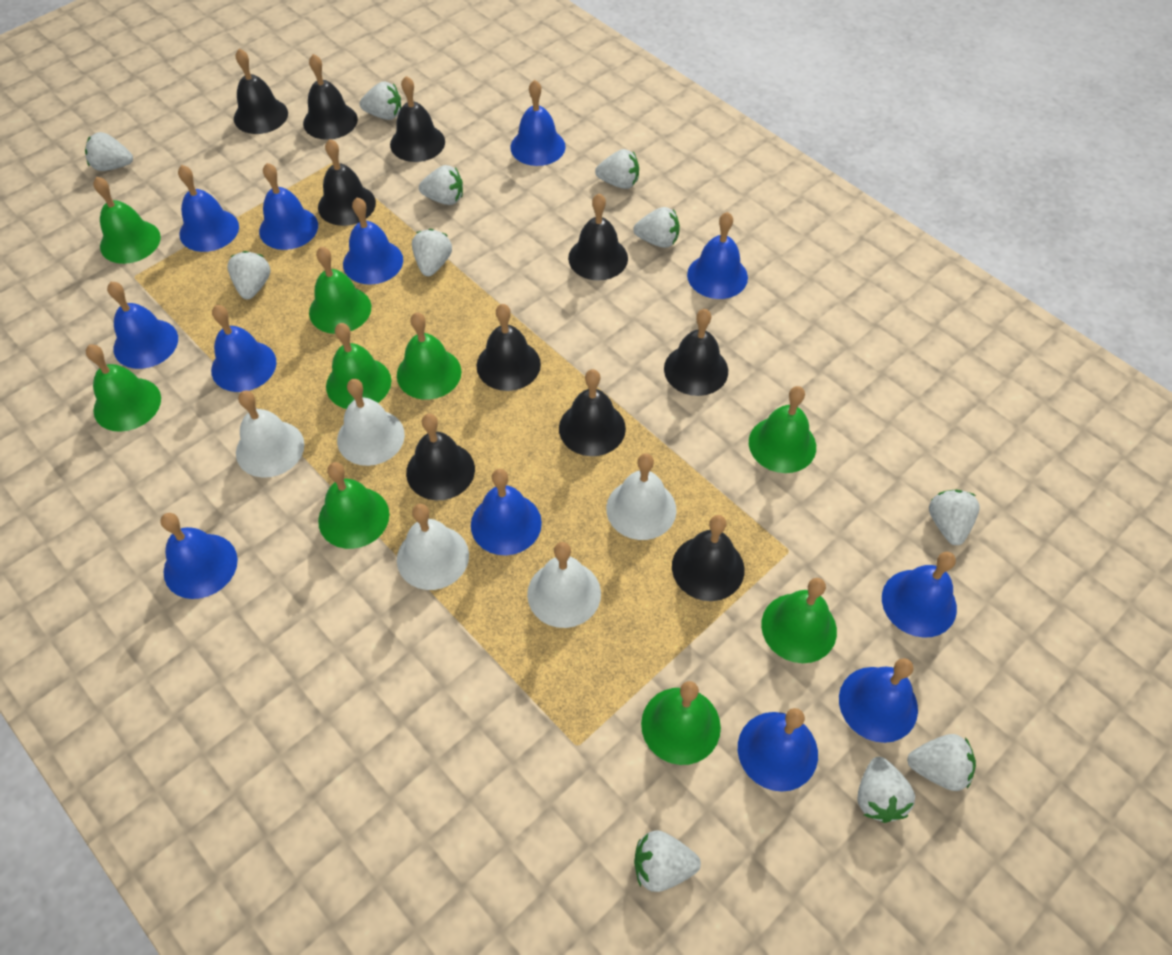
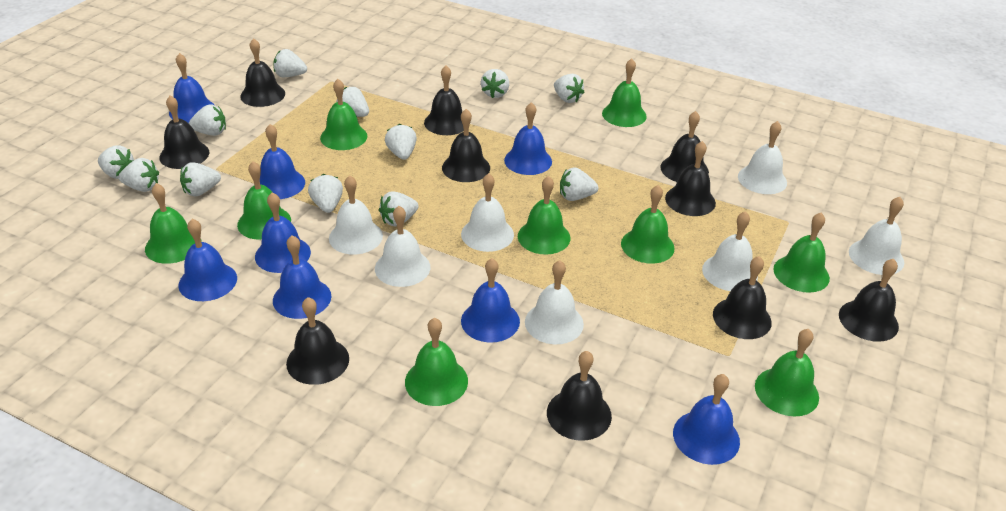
blue bell: [107,282,178,369] [160,513,238,599] [178,165,239,252] [211,305,277,392] [259,163,318,250] [343,197,403,285] [471,469,542,555] [510,80,566,166] [687,212,748,299] [738,708,818,792] [839,658,918,743] [882,552,957,638] = 12 -> [169,53,214,123] [178,219,237,301] [255,192,311,273] [260,124,305,199] [273,235,331,319] [461,258,520,343] [504,102,552,175] [673,374,740,465] = 8
white bell: [236,391,304,477] [337,379,405,466] [397,504,469,590] [527,542,601,628] [606,453,677,540] = 5 -> [329,175,383,254] [375,206,430,287] [461,173,514,252] [525,260,584,344] [702,211,758,291] [738,121,787,194] [849,197,904,275] = 7
white strawberry: [85,132,133,171] [227,251,271,299] [360,81,401,120] [412,229,452,276] [419,165,463,205] [595,149,639,189] [633,207,680,248] [634,830,701,892] [857,757,915,823] [907,734,976,791] [929,490,980,545] = 11 -> [98,145,134,179] [119,158,159,192] [180,162,221,196] [189,104,226,136] [273,49,307,77] [308,174,343,213] [336,87,369,117] [379,191,419,227] [385,124,417,160] [481,69,509,98] [554,74,584,103] [560,167,598,201] = 12

